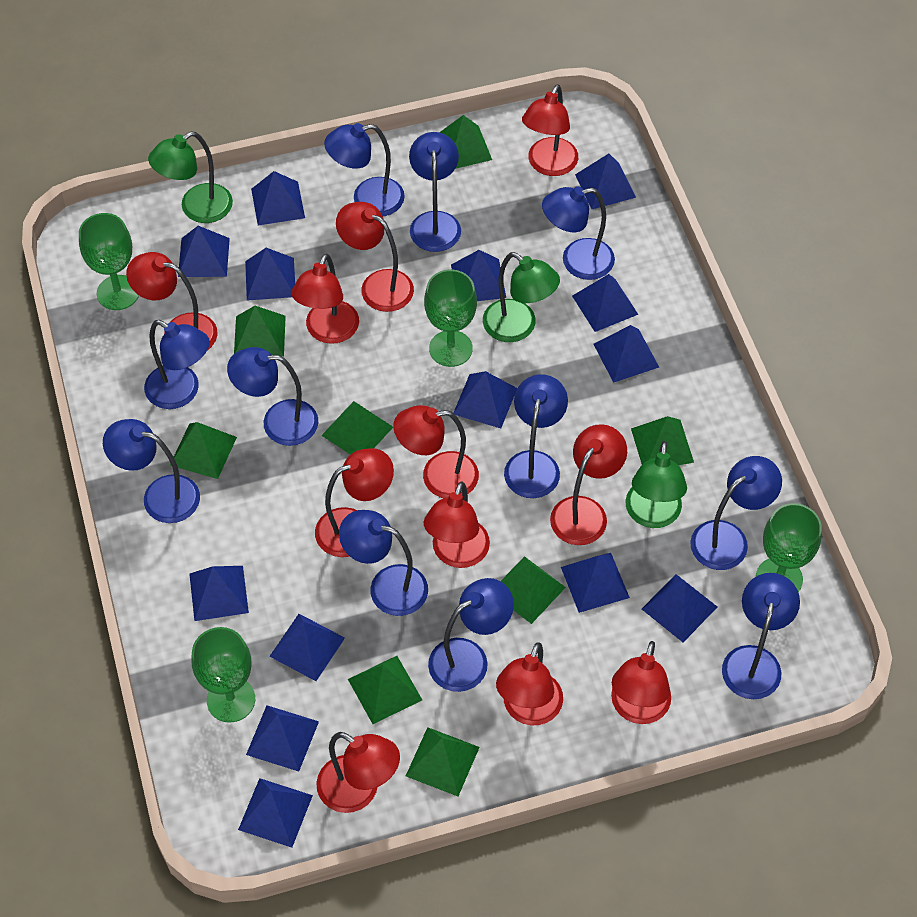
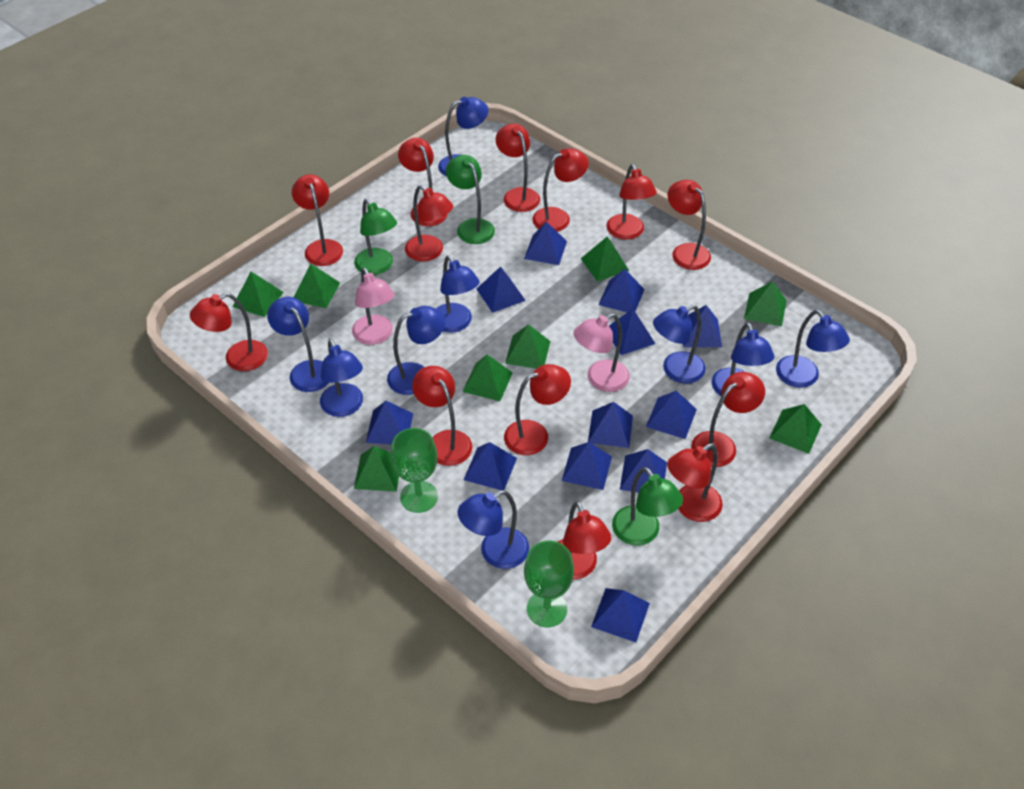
blue lamp: [103,419,200,523] [144,320,210,409] [227,347,318,446] [324,123,405,216] [339,510,428,616] [409,132,461,252] [428,578,514,692] [504,374,568,498] [542,186,615,280] [690,456,782,570] [722,573,800,699] = 11 -> [267,297,329,392] [320,339,363,417] [387,306,445,395] [436,255,480,333] [438,97,489,176] [458,490,529,569] [653,305,706,384] [711,322,774,396] [776,310,850,388] = 9
blue pyramid: [178,226,230,277] [189,566,249,621] [238,778,313,848] [245,248,295,300] [246,705,319,771] [251,171,305,225] [269,614,345,681] [451,250,506,301] [453,371,517,428] [561,553,630,613] [572,274,639,332] [575,154,636,209] [593,325,659,383] [642,574,717,642] = 14 -> [366,401,413,445] [463,442,517,490] [477,266,526,313] [524,222,567,265] [562,442,612,490] [588,402,633,448] [591,588,650,642] [598,269,645,312] [609,309,655,355] [620,449,667,493] [646,391,697,439] [683,305,722,347] = 12
green goblet: [79,213,139,310] [191,627,255,723] [424,270,477,367] [756,503,822,592] = 4 -> [391,428,438,513] [524,541,574,627] = 2
pink lamp: none = 0 -> [352,268,395,345] [574,314,630,392] = 2
red lamp: [126,252,217,351] [291,253,359,344] [315,448,394,557] [316,732,400,813] [336,202,414,312] [393,405,479,498] [424,481,490,568] [496,642,563,725] [522,84,578,176] [550,424,627,545] [611,641,671,724] = 11 -> [190,293,268,371] [292,174,343,266] [398,138,448,226] [405,185,453,262] [412,366,472,466] [496,124,540,212] [504,364,571,455] [532,148,589,232] [558,501,611,580] [606,164,657,240] [667,443,723,522] [668,180,711,270] [691,372,765,467] = 13

